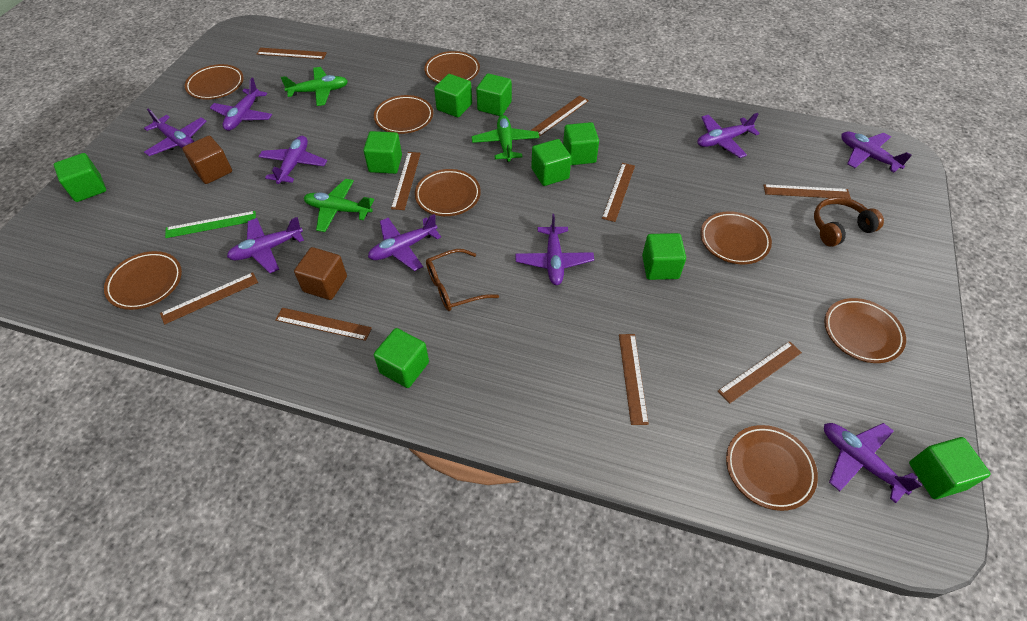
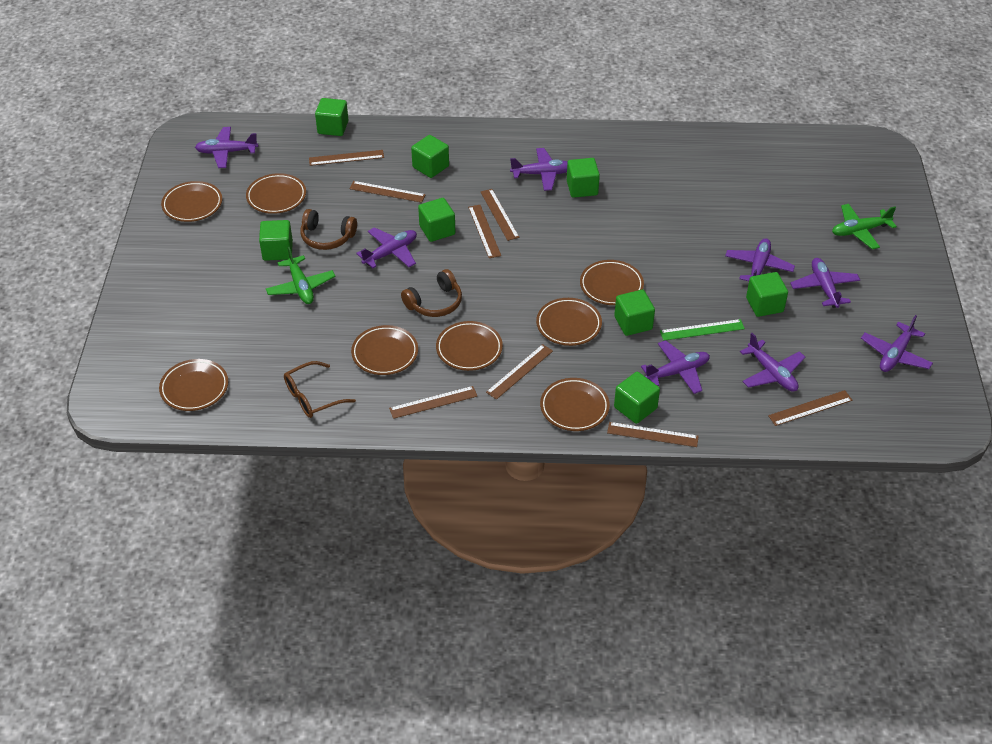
brown cube: [182,136,232,184] [294,247,347,300] = 2 -> none = 0
brown headphones: [814,197,884,247] = 1 -> [300,209,357,250] [401,269,462,317] = 2
brown ruler: [160,272,258,324] [257,48,327,59] [275,308,372,341] [391,152,421,210] [531,95,589,136] [602,163,635,222] [619,334,649,425] [718,341,802,404] [764,184,851,199] = 9 -> [309,150,384,166] [349,181,426,203] [389,386,477,419] [468,205,501,258] [481,189,519,241] [486,344,553,400] [607,422,699,447] [768,390,852,426] = 8
green cube: [54,153,106,202] [363,131,402,174] [374,328,429,388] [434,74,472,118] [476,73,512,116] [531,139,571,186] [563,122,599,165] [642,233,686,280] [909,437,991,499] = 9 -> [259,220,293,261] [315,98,349,136] [411,135,449,178] [418,198,455,242] [567,158,600,198] [614,290,655,336] [614,372,660,424] [746,272,788,317] = 8
green plane: [281,67,348,106] [304,179,374,232] [472,115,539,162] = 3 -> [266,247,336,304] [832,204,897,249] = 2
purple plane: [144,109,206,156] [210,78,272,131] [227,217,304,273] [258,136,327,184] [368,214,441,271] [515,214,594,285] [697,113,760,158] [824,423,922,503] [841,132,912,172] = 9 -> [195,127,258,168] [356,227,417,268] [510,148,568,191] [641,340,710,394] [725,238,795,281] [740,333,805,392] [790,258,860,308] [861,315,933,372] = 8

